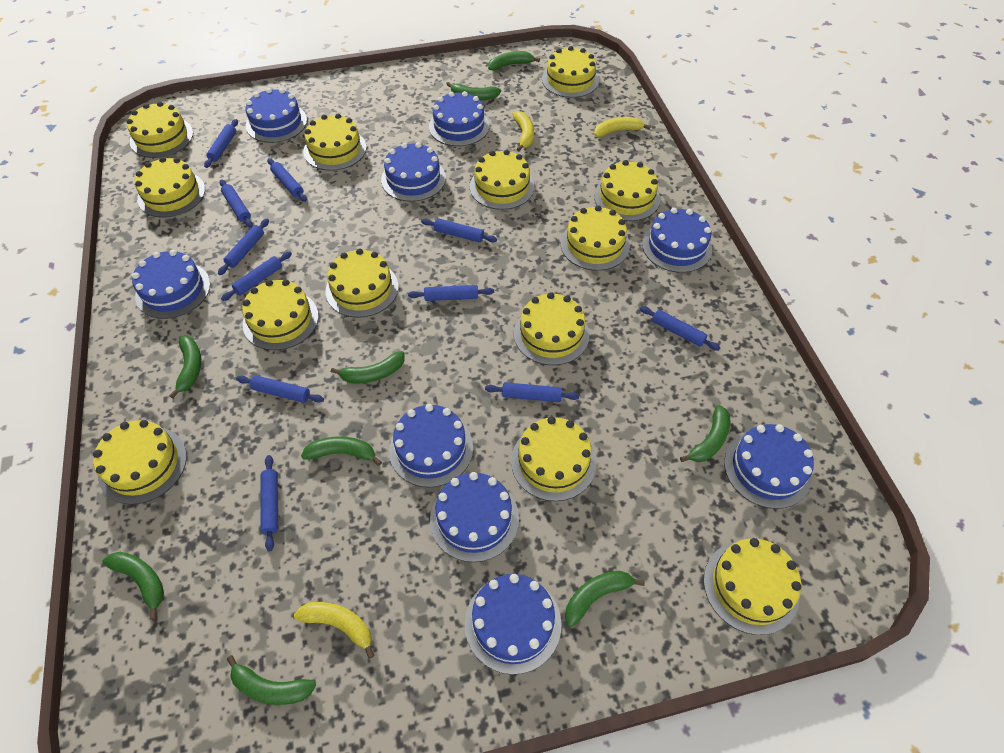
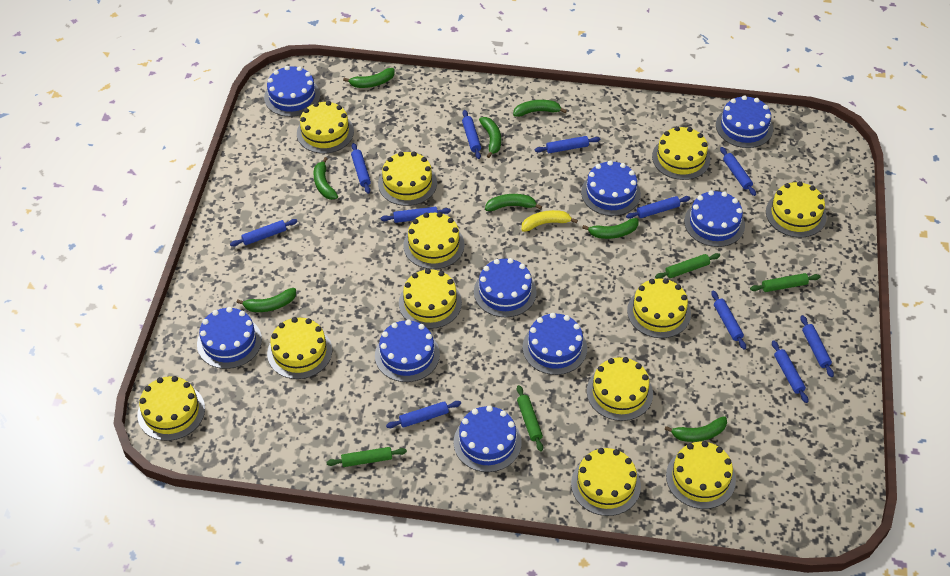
green banana: [102,552,164,620] [169,336,201,399] [227,655,316,705] [301,436,382,466] [331,351,405,384] [446,82,501,101] [488,51,540,71] [565,571,645,627] [680,405,730,462] = 9 -> [236,288,296,312] [314,157,338,200] [343,68,394,88] [479,117,501,158] [485,194,542,211] [513,100,567,117] [582,218,639,239] [665,416,727,442] = 8
green rolling pin: none = 0 -> [326,447,407,467] [517,385,543,452] [655,253,720,279] [750,273,820,292] = 4
yellow banana: [294,602,375,659] [512,111,534,151] [594,117,651,137] = 3 -> [522,210,578,232] = 1
yellow cake: [93,420,187,505] [126,102,193,158] [135,157,205,217] [242,279,318,350] [304,114,366,171] [326,248,398,318] [470,150,535,210] [511,417,596,501] [514,292,590,365] [542,46,599,98] [561,205,630,271] [594,160,660,221] [704,538,801,635] = 13 -> [137,376,205,441] [267,317,332,379] [297,101,354,154] [378,152,437,206] [399,269,462,329] [403,212,465,269] [571,448,641,516] [587,357,653,421] [627,278,691,338] [652,126,710,180] [666,441,736,509] [766,181,826,238] = 12

